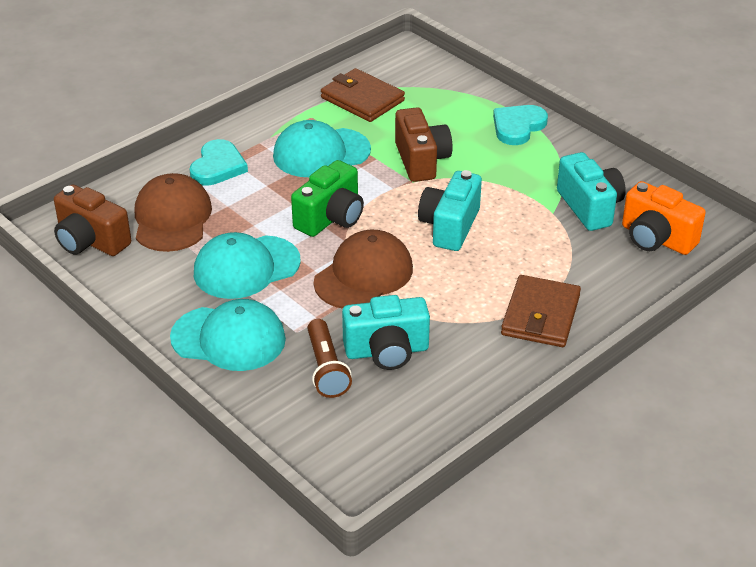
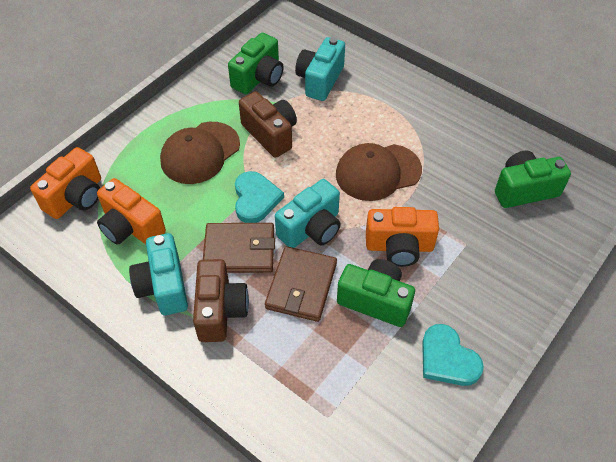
brown flashlight: [307,319,352,398] = 1 -> none = 0
green camera: [291,160,364,237] = 1 -> [228,33,284,94] [337,259,415,327] [495,150,571,208] = 3
orange camera: [622,181,706,255] = 1 -> [30,147,101,219] [97,178,166,245] [366,207,439,267] = 3
turquoise cap: [170,299,286,371] [194,232,301,299] [273,120,371,177] = 3 -> none = 0

